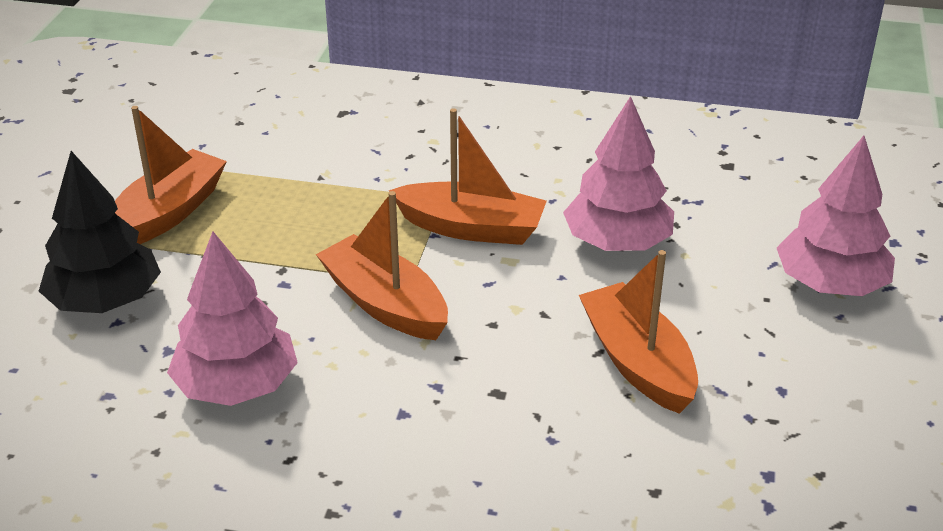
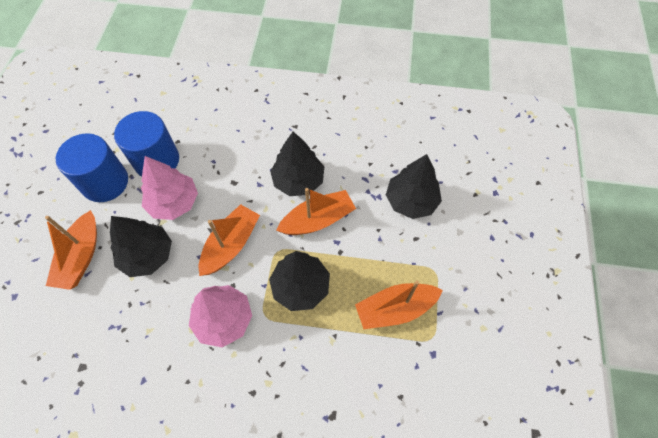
black tree: [39,151,161,313] = 1 -> [110,216,172,277] [269,251,330,311] [270,131,324,196] [386,154,442,219] = 4
blue cylinder: none = 0 -> [56,133,128,202] [114,111,179,177] = 2
pink tree: [167,231,298,406] [563,96,674,251] [777,136,895,296] = 3 -> [141,156,198,220] [189,285,252,347] = 2

